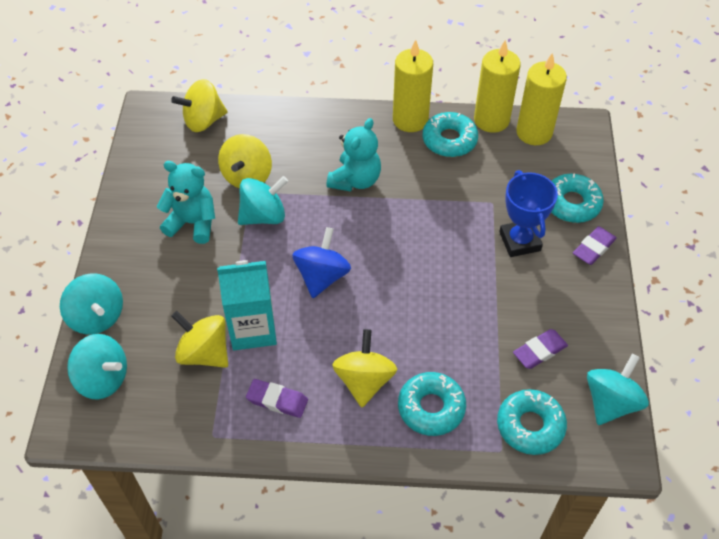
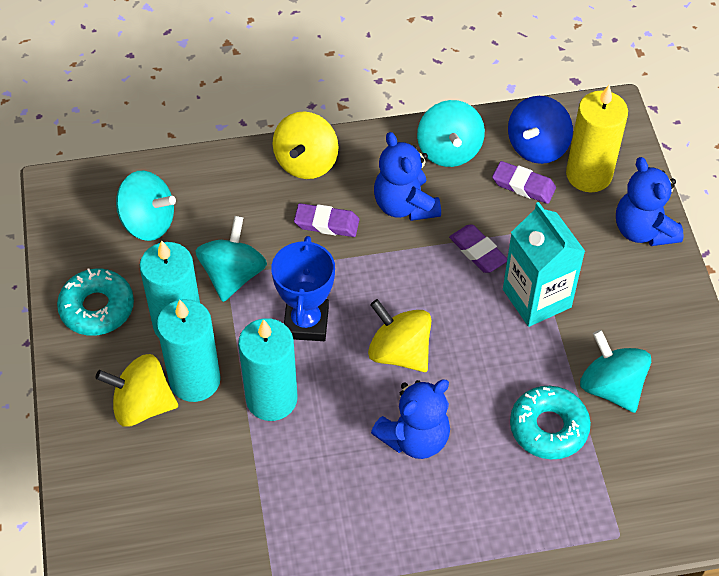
blue teddy bear: none = 0 -> [371,380,450,459] [374,132,441,221] [616,157,684,246] = 3
turquoise candle: none = 0 -> [140,240,200,337] [157,299,221,402] [238,318,298,421] = 3
turquoise donut: [398,372,466,436] [423,112,478,157] [497,389,567,455] [551,173,604,223] = 4 -> [57,268,134,336] [510,386,591,459] = 2
turquoise teddy bear: [157,161,215,244] [327,118,381,192] = 2 -> none = 0
yellow candle: [393,40,433,132] [474,40,521,133] [516,53,567,145] = 3 -> [566,85,628,192] = 1
yellow spinning top: [171,79,227,132] [171,311,228,368] [218,134,272,188] [332,329,398,407] = 4 -> [95,354,178,427] [273,112,339,179] [368,299,432,372] = 3

